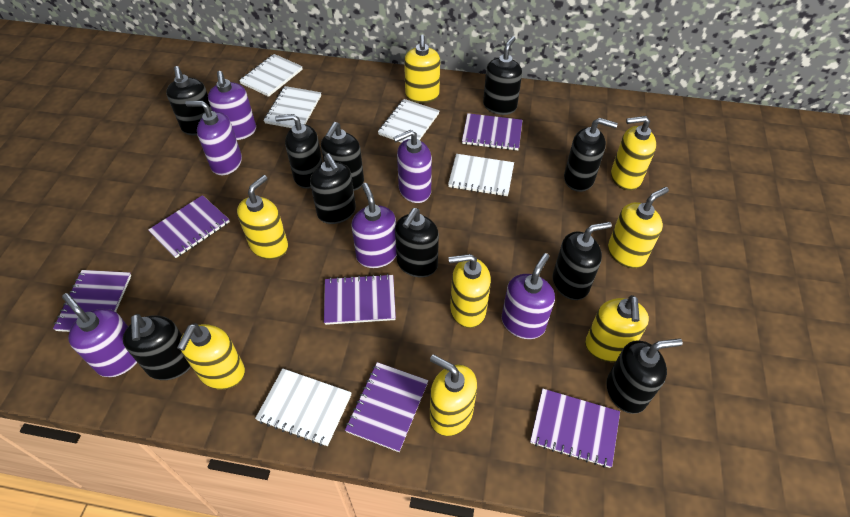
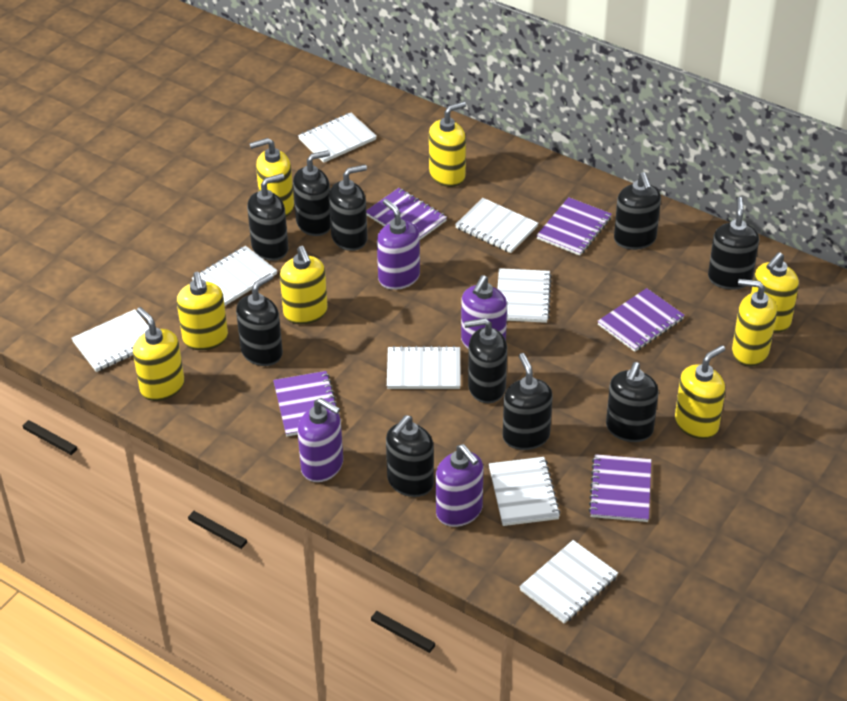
purple notebook: [53,270,131,332] [148,195,230,258] [324,274,396,325] [345,362,428,452] [462,113,522,151] [530,388,620,468] = 6 -> [273,371,340,436] [366,188,447,240] [536,197,612,256] [589,454,651,522] [597,288,685,352] = 5
purple soap dispenser: [62,293,137,377] [185,101,242,175] [208,71,256,140] [351,183,396,268] [393,130,432,203] [502,253,555,339] = 6 -> [297,398,343,482] [377,199,420,290] [436,444,483,527] [461,275,507,349] = 4
white notebook: [239,54,303,97] [255,368,352,446] [263,86,321,128] [378,99,440,143] [448,154,514,196] = 5 -> [71,309,149,372] [192,246,277,306] [298,113,377,163] [387,346,461,389] [455,198,538,253] [489,457,560,526] [497,268,552,323] [519,540,618,624] = 8

